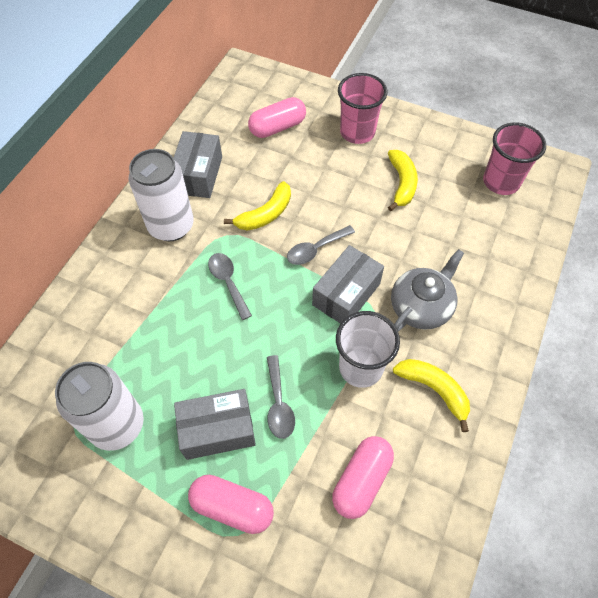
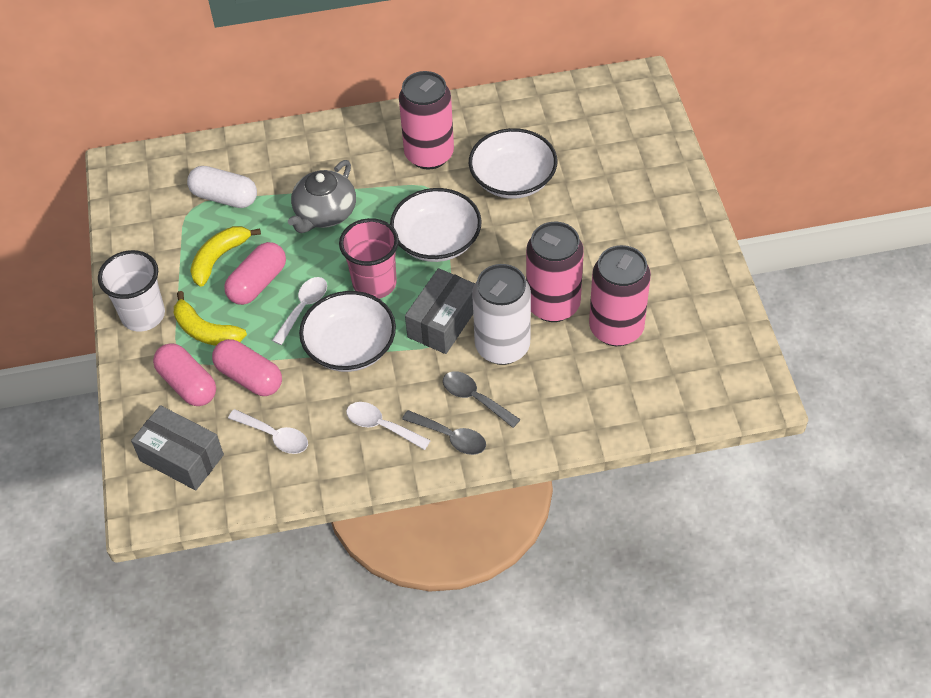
grey box: [174,131,222,198] [174,389,256,460] [312,245,384,324] = 3 -> [131,405,224,490] [405,268,475,354] = 2
grey spoon: [208,253,252,320] [267,355,295,439] [287,225,355,265] = 3 -> [402,410,486,455] [443,371,521,428] = 2
pink can: none = 0 -> [399,71,454,170] [526,222,584,322] [589,245,651,346] = 3
pink cup: [338,73,388,144] [483,123,546,195] = 2 -> [339,218,399,299] = 1
white bowl: none = 0 -> [299,291,396,372] [390,188,482,262] [469,128,557,199] = 3
white can: [55,362,144,451] [129,149,194,241] = 2 -> [472,264,531,365] = 1
white capsule: none = 0 -> [187,166,257,208] = 1
white spoon: none = 0 -> [228,409,308,454] [272,277,327,345] [346,402,431,450] = 3
yellow banana: [224,181,291,231] [388,150,418,211] [393,359,470,432] = 3 -> [174,291,247,346] [190,226,261,287] = 2

